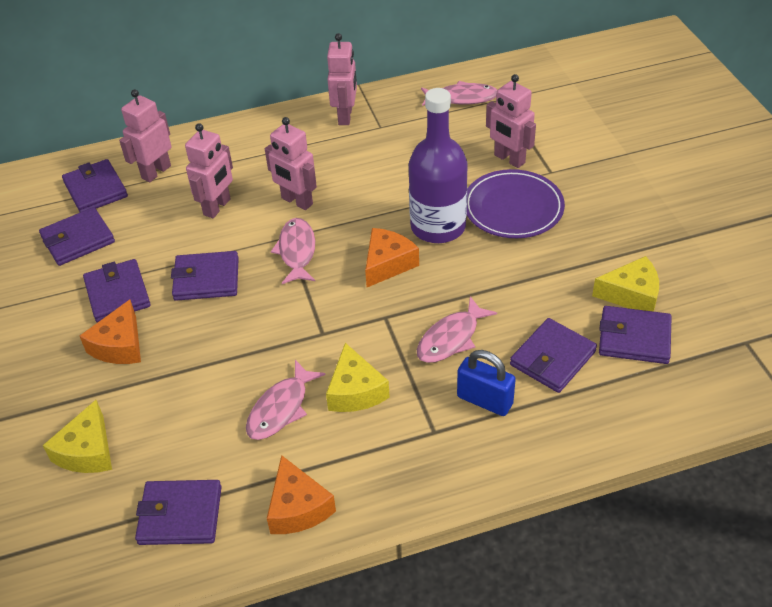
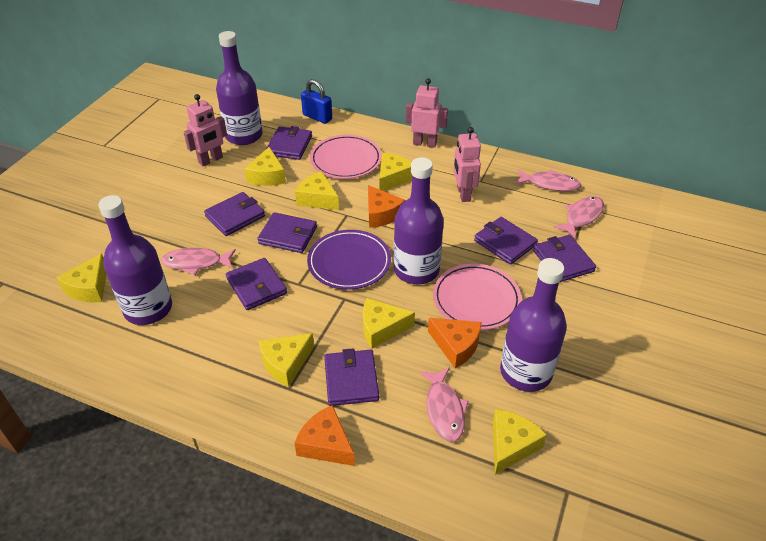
pink plate: none = 0 -> [310,135,382,179] [433,264,522,330] = 2
pink robot: [119,89,171,183] [185,123,233,218] [265,117,317,210] [327,33,357,125] [486,74,536,168] = 5 -> [184,94,227,166] [406,78,448,148] [453,127,481,202] = 3
purple bottle: [409,88,468,243] = 1 -> [98,195,172,325] [216,31,263,145] [394,157,444,284] [500,258,567,392] = 4
yellow cheese: [42,400,112,473] [326,343,390,412] [592,256,659,312] = 3 -> [56,253,106,303] [245,147,286,186] [259,333,314,387] [295,171,339,210] [363,298,415,349] [380,153,412,191] [493,409,547,475] = 7

